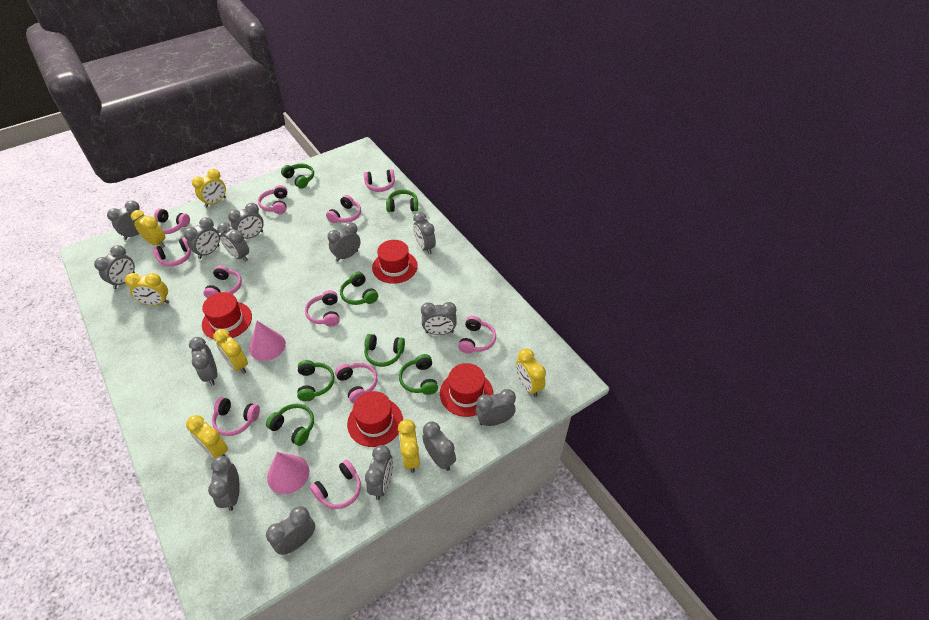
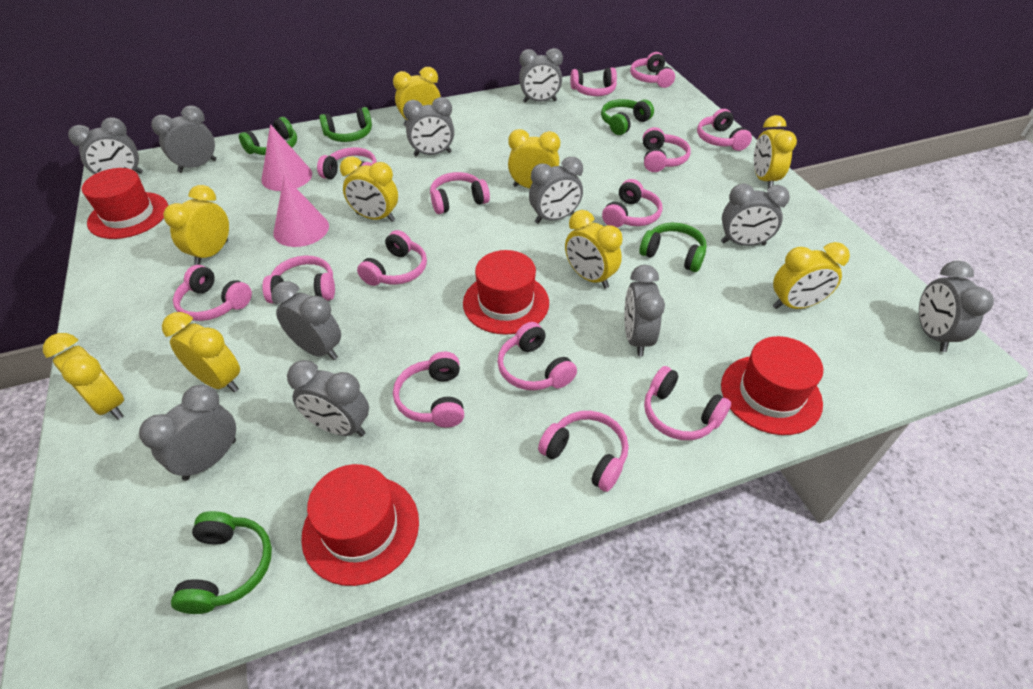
green headphones: [266,404,314,446] [281,163,314,189] [297,360,335,401] [340,272,378,305] [364,334,405,367] [386,189,418,212] [399,354,438,395] = 7 -> [171,511,272,614] [239,117,297,155] [319,107,372,142] [601,99,654,135] [640,223,707,272] = 5
grey clock: [94,245,135,289] [107,200,144,240] [184,217,220,259] [189,337,217,385] [208,456,240,511] [217,222,249,261] [228,203,264,239] [266,506,315,555] [328,222,361,261] [365,445,393,500] [413,212,436,255] [421,302,457,335] [422,421,456,471] [476,389,516,426] = 14 -> [68,117,143,174] [139,385,236,481] [151,105,216,173] [271,281,341,360] [287,360,369,437] [403,97,454,157] [519,48,563,103] [529,157,583,224] [624,265,665,357] [721,184,790,246] [919,261,994,352] = 11
pink headphones: [153,237,191,266] [154,208,190,234] [203,265,242,298] [212,397,260,436] [258,185,288,214] [305,290,340,326] [310,460,361,509] [326,195,361,223] [335,363,378,403] [364,169,395,192] [458,316,496,354] = 11 -> [173,265,252,321] [262,256,335,303] [317,147,377,179] [357,230,427,286] [393,352,464,428] [430,172,490,214] [497,322,577,390] [538,411,628,492] [570,67,617,96] [602,179,662,228] [630,52,675,88] [643,127,691,172] [644,366,731,440] [697,109,752,151] = 14
yellow clock: [125,273,170,306] [131,210,165,247] [186,415,228,459] [192,169,226,208] [213,329,248,374] [398,419,420,473] [516,348,546,397] = 7 -> [43,333,124,419] [162,312,240,392] [163,185,229,265] [340,157,398,222] [393,67,441,126] [508,129,560,188] [565,210,623,289] [754,115,797,188] [773,242,850,309] = 9

